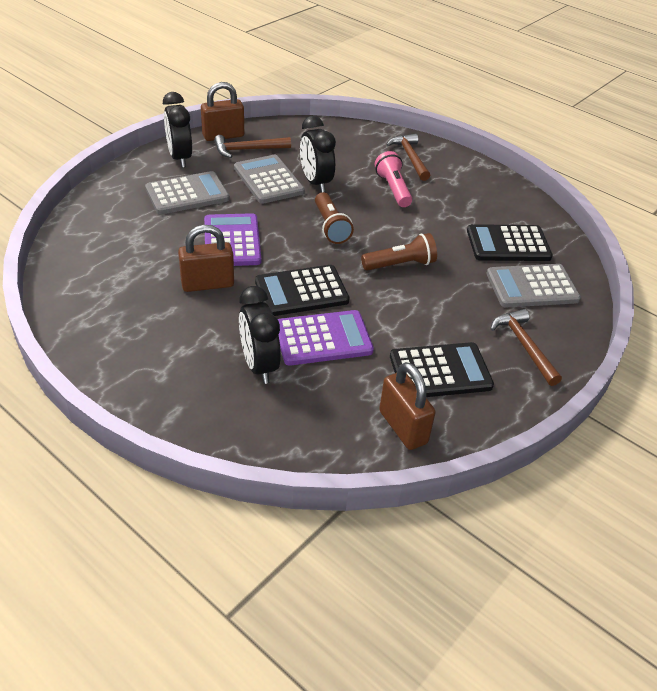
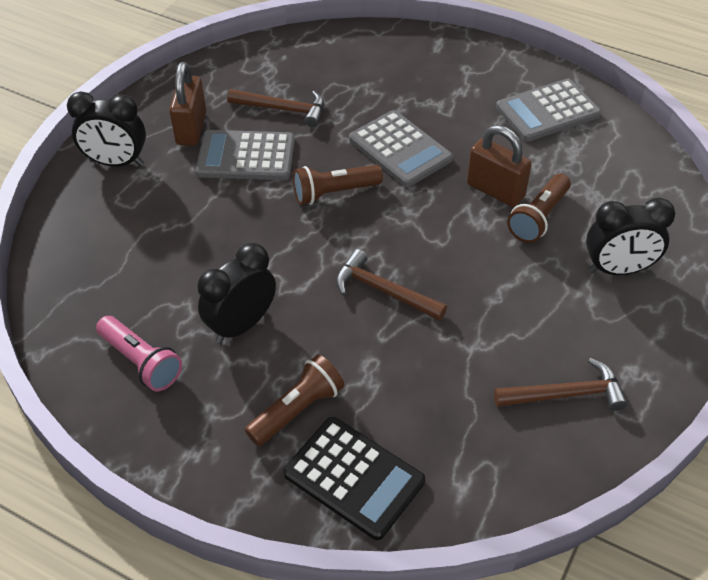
black calculator: [255,265,349,316] [390,342,494,397] [467,224,553,261] = 3 -> [283,417,425,540] = 1
brown flashlight: [315,192,354,244] [361,233,437,271] = 2 -> [245,354,344,446] [293,165,383,205] [507,174,571,243] = 3
brown padlock: [178,225,234,292] [201,82,244,141] [379,362,436,450] = 3 -> [169,62,206,146] [467,125,532,207] = 2
purple calculator: [204,213,261,266] [278,310,374,366] = 2 -> none = 0

